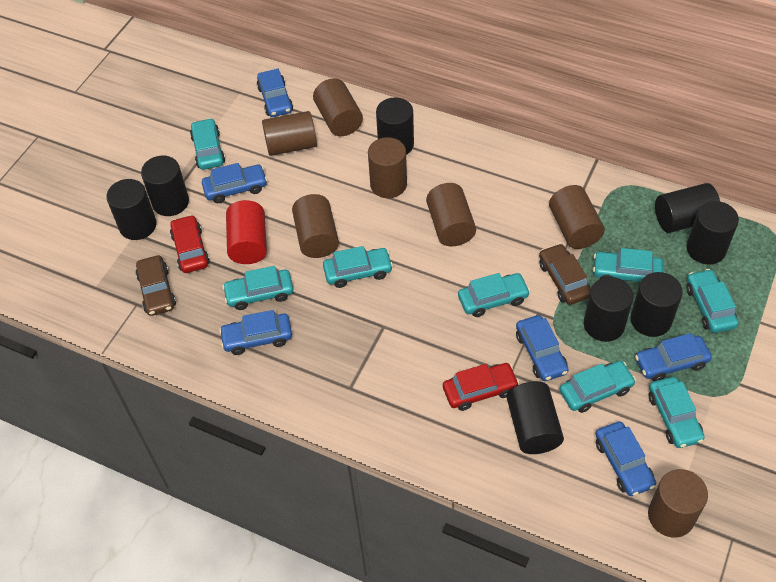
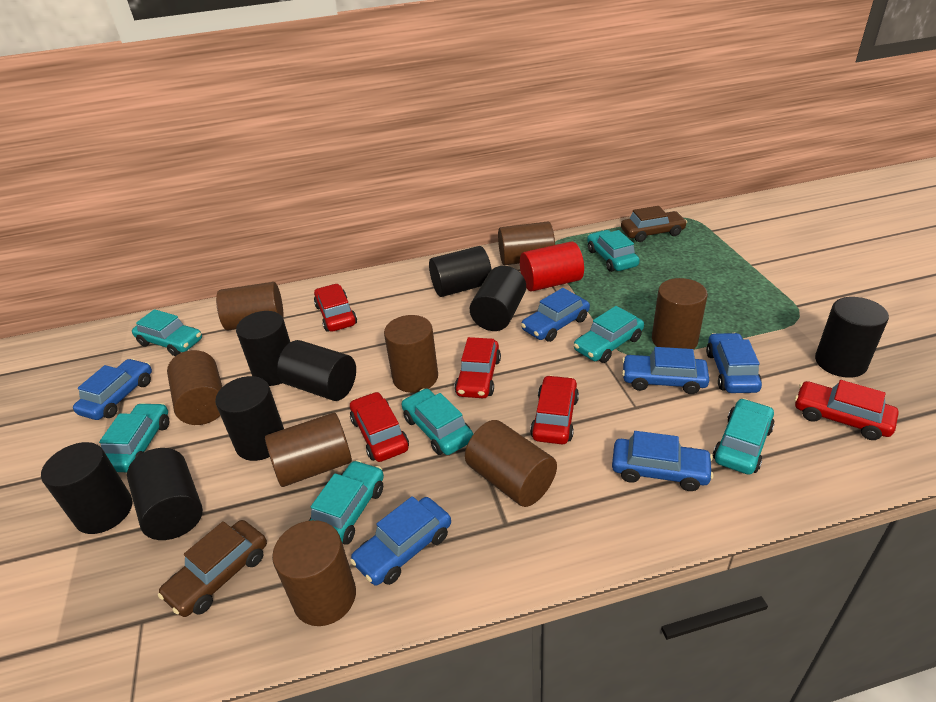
brown cylinder: [262,111,317,156] [292,194,339,258] [313,78,363,136] [368,137,407,198] [426,183,476,247] [549,185,605,249] [648,469,708,537] = 7 -> [167,350,222,425] [216,282,283,330] [265,413,352,487] [272,520,356,626] [384,315,438,393] [465,420,557,507] [498,222,555,265] [652,278,708,350] = 8
red car: [170,215,210,273] [443,363,519,411] = 2 -> [314,284,357,332] [350,392,409,462] [455,337,501,398] [530,375,579,444] [795,380,899,440] = 5
turquoise car: [190,118,225,170] [222,266,293,310] [323,246,393,288] [458,273,530,317] [559,361,636,413] [593,248,663,282] [649,377,705,448] [686,269,738,333] = 8 -> [99,403,169,472] [132,309,202,356] [309,460,384,545] [401,389,473,455] [574,306,644,363] [587,230,640,272] [713,398,775,475] = 7

